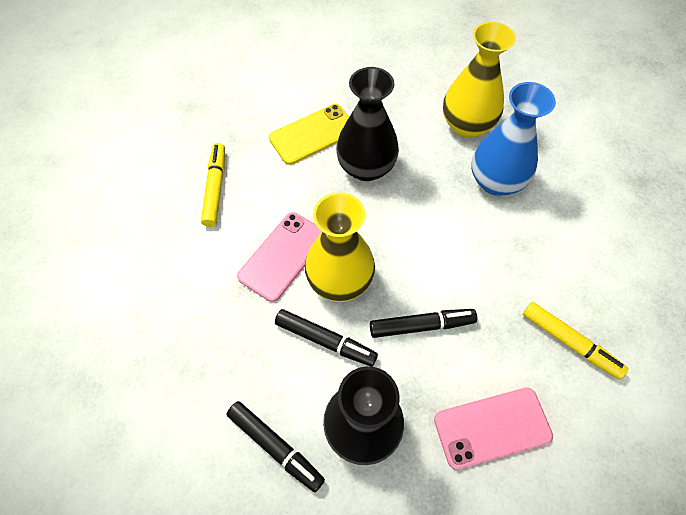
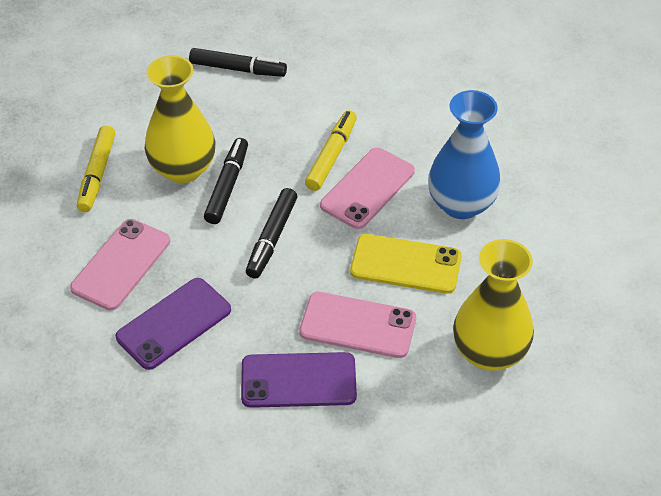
black vase: [323,366,404,465] [336,67,399,181] = 2 -> none = 0
pink phone: [237,212,322,302] [434,388,553,470] = 2 -> [70,219,170,310] [299,292,416,358] [320,148,415,229] = 3
purple phone: none = 0 -> [116,278,231,370] [241,352,357,408] = 2

